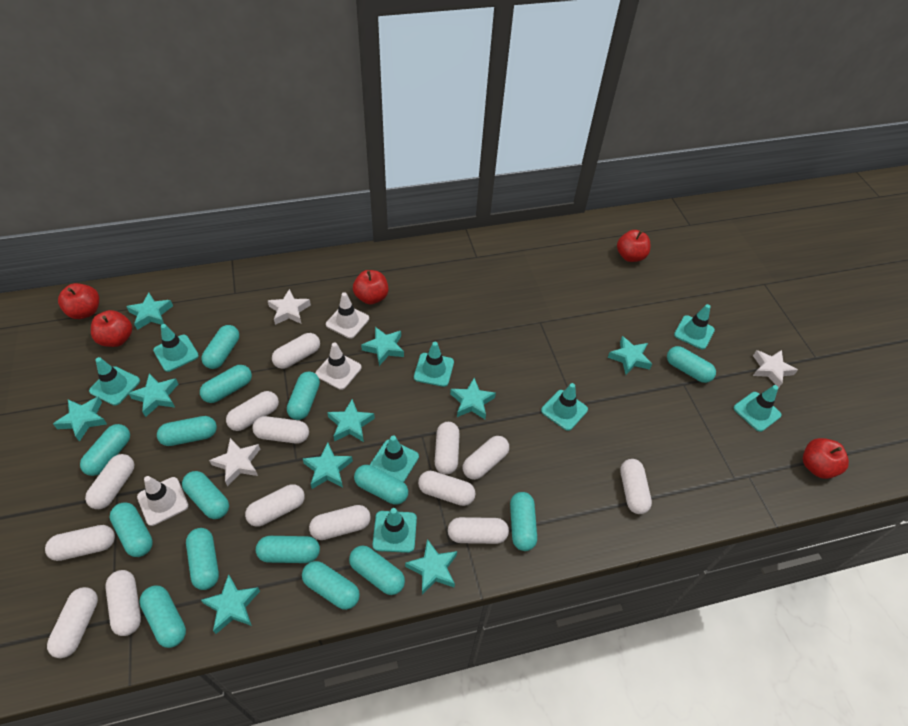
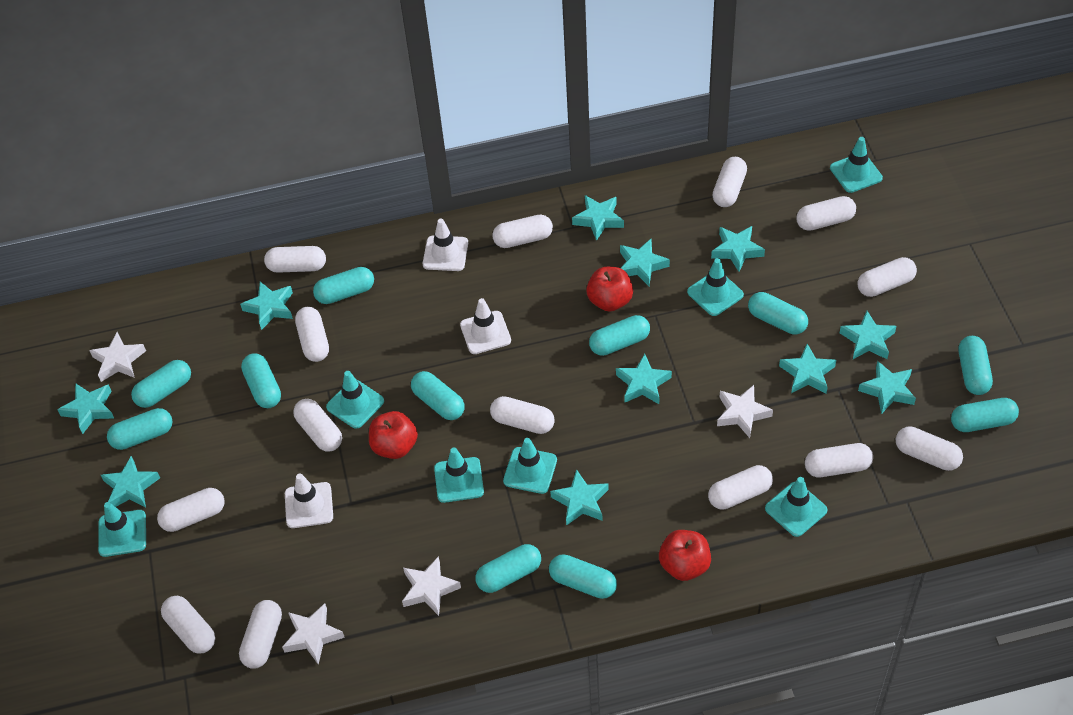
red apple: [58,283,99,319] [91,310,132,347] [353,270,388,304] [617,230,651,262] [803,438,849,479] = 5 -> [369,411,418,459] [586,267,633,312] [659,530,711,581] = 3
turquoise capsule: [80,424,130,476] [109,503,153,557] [139,585,186,648] [157,416,217,446] [182,471,229,519] [186,528,219,590] [200,365,252,403] [201,325,239,369] [256,536,320,563] [287,371,320,420] [302,561,360,610] [349,546,405,595] [354,465,408,505] [510,492,537,551] [667,346,716,383] = 15 -> [107,408,172,450] [131,360,191,408] [241,353,281,408] [313,267,374,304] [411,371,465,420] [476,544,541,593] [549,554,617,599] [589,315,650,356] [748,292,808,335] [951,398,1019,432] [959,336,993,395] = 11
turquoise star: [53,396,107,442] [126,292,173,330] [128,373,178,417] [201,574,260,634] [303,442,353,489] [327,399,375,442] [361,327,404,366] [405,539,457,595] [450,378,496,419] [608,336,652,375] = 10 -> [57,383,114,434] [101,456,160,508] [240,282,293,330] [550,469,609,526] [572,195,624,241] [616,354,672,404] [620,239,670,286] [711,226,765,272] [779,344,836,393] [840,311,896,359] [858,361,916,414] = 11
turquoise traffic cone: [89,357,140,406] [153,324,199,372] [370,435,419,482] [373,508,417,553] [414,342,454,387] [541,383,588,431] [674,304,715,349] [734,385,782,432] = 8 -> [98,502,146,557] [326,371,384,429] [434,448,484,503] [503,438,557,494] [687,258,744,316] [765,477,828,537] [830,137,883,193] = 7
white star: [209,438,260,486] [268,289,311,325] [753,350,798,388] = 3 -> [89,332,146,382] [282,603,345,665] [402,556,461,616] [717,385,773,438] = 4

